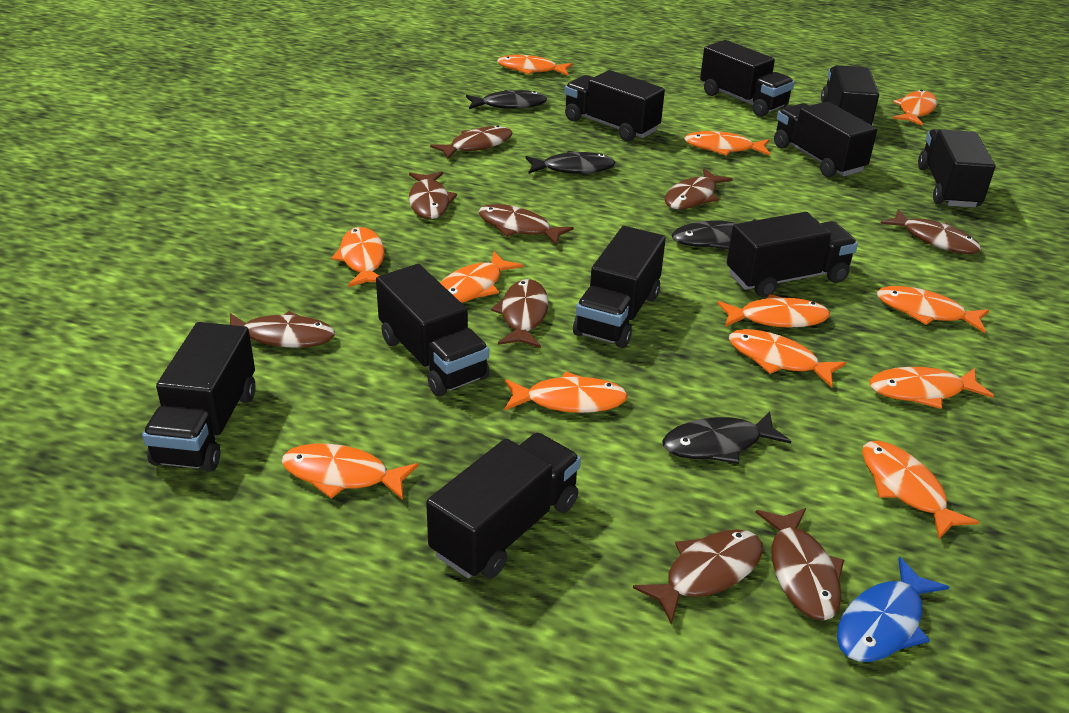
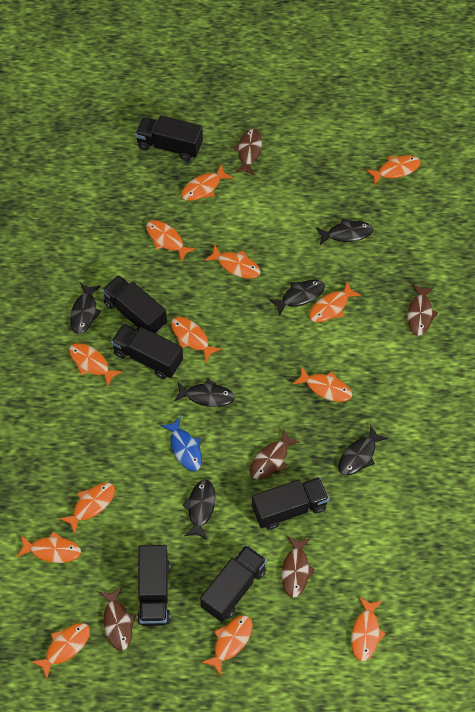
black fish: [466,90,547,109] [525,151,615,174] [662,411,791,464] [672,219,756,250] = 4 -> [70,283,102,334] [174,379,235,407] [182,479,215,539] [269,280,325,316] [316,218,373,245] [338,425,388,475] = 6
black truck: [142,322,256,472] [376,264,490,396] [426,433,581,579] [565,70,665,141] [573,226,666,348] [700,40,794,117] [727,212,858,297] [774,102,877,177] [821,65,879,125] [918,129,995,208] = 10 -> [102,275,167,334] [111,323,183,379] [135,115,203,161] [137,545,171,626] [200,545,267,622] [252,477,329,530] = 6
brown fish: [230,311,335,348] [409,172,457,219] [430,125,513,159] [478,204,574,246] [491,279,548,348] [633,529,763,624] [665,169,732,209] [755,508,844,620] [880,209,981,254] = 9 -> [99,587,136,651] [233,129,262,175] [250,429,300,480] [282,536,315,598] [408,284,438,336] = 5
orange fish: [282,444,419,500] [331,227,385,287] [440,252,523,303] [497,55,573,76] [505,372,628,413] [684,131,770,156] [717,294,830,328] [729,329,846,387] [862,441,979,539] [870,367,994,409] [877,286,989,333] [892,90,937,126] = 12 -> [17,531,81,563] [31,623,90,678] [59,483,115,534] [69,343,122,386] [146,220,196,262] [171,317,221,362] [181,165,233,201] [201,615,253,676] [204,244,261,278] [293,366,352,402] [309,282,361,322] [351,597,386,661] [366,155,421,186] = 13

